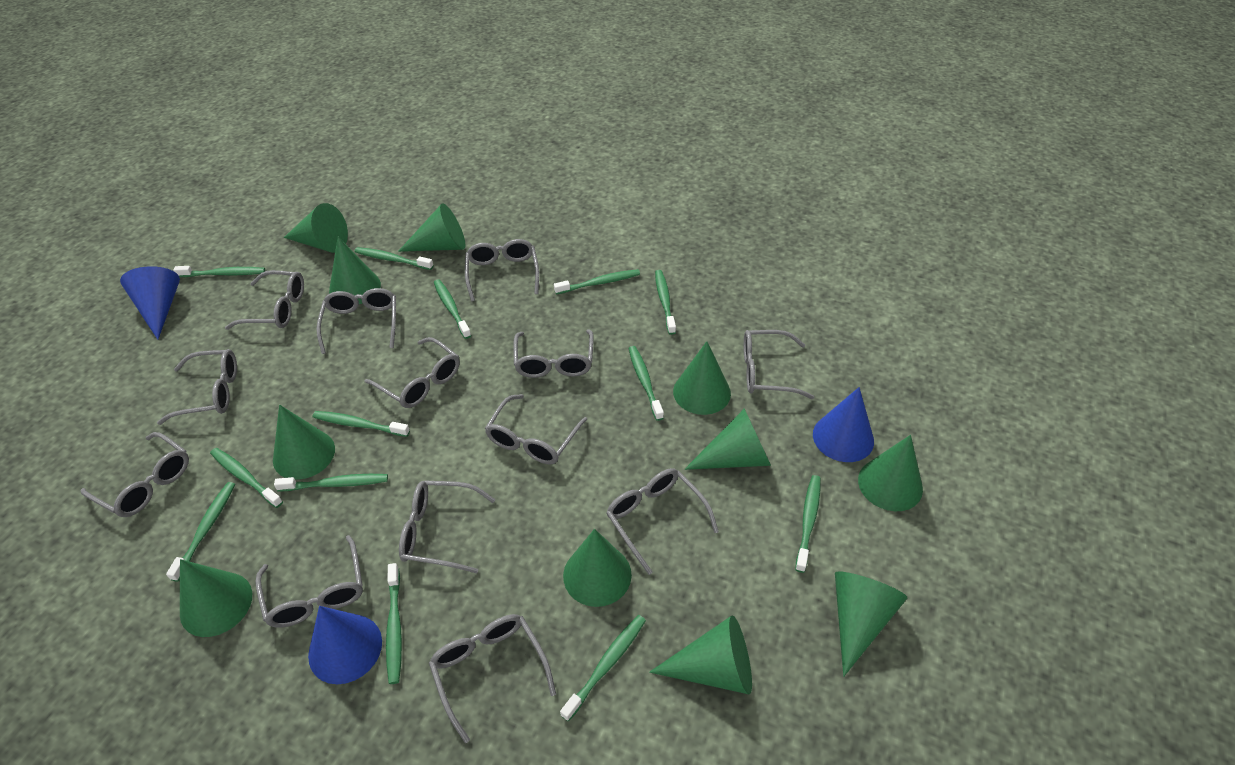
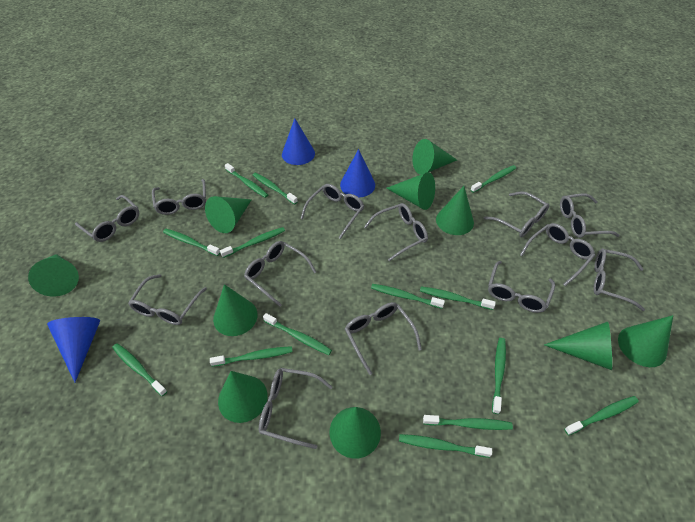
green cone: [180,559,252,637] [273,405,335,480] [284,203,348,253] [329,237,381,304] [398,203,466,252] [563,529,632,607] [649,615,752,694] [673,341,731,415] [685,409,771,470] [835,572,907,676] [858,435,923,511] = 11 -> [28,254,79,296] [205,196,252,233] [213,284,258,336] [218,371,268,423] [330,407,381,459] [386,172,435,210] [412,139,457,175] [436,186,474,235] [544,322,612,370] [618,315,673,367] = 10
green toothbrush: [166,482,235,582] [173,266,265,277] [210,448,283,508] [274,474,388,491] [312,411,410,437] [355,247,434,270] [386,563,402,684] [434,279,471,339] [554,269,640,294] [560,615,646,721] [628,346,664,421] [655,270,676,335] [795,475,821,573] = 13 -> [112,343,167,396] [163,229,220,256] [210,346,293,367] [220,227,285,258] [225,163,268,198] [253,172,298,205] [263,313,332,355] [371,284,445,309] [399,434,492,458] [420,287,496,310] [423,415,513,430] [470,165,516,193] [492,338,506,414] [564,396,639,435] = 14

